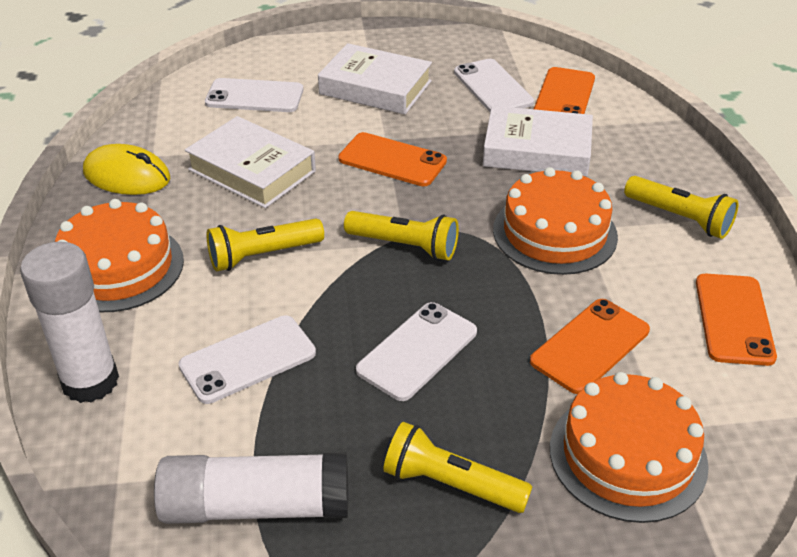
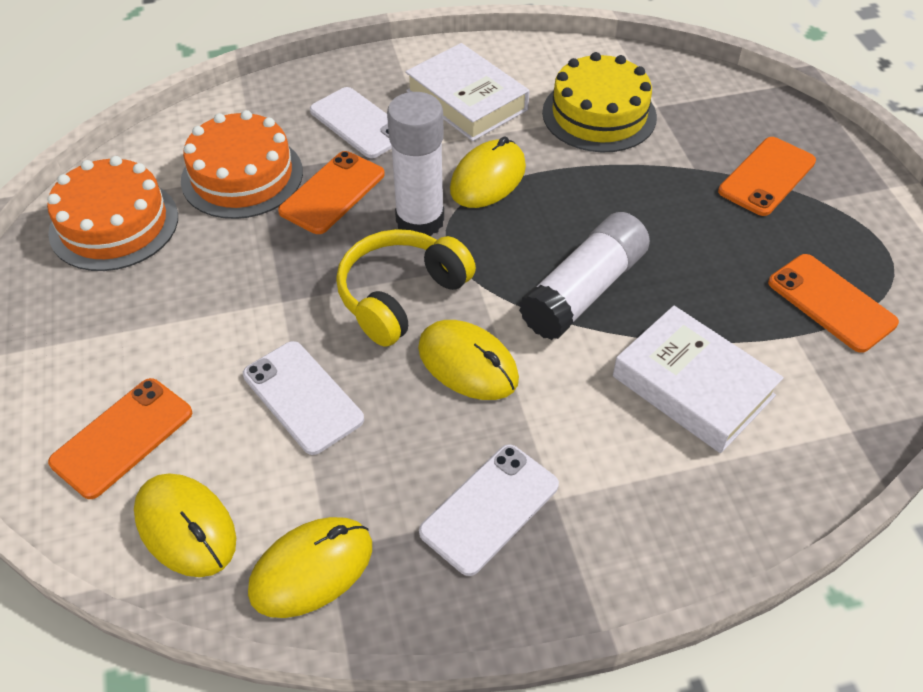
orange cake: [55,199,184,312] [493,167,618,275] [550,372,709,523] = 3 -> [47,156,178,271] [181,110,303,219] = 2
white book: [185,116,316,208] [318,43,432,115] [483,106,593,177] = 3 -> [405,43,529,141] [613,306,784,453] = 2
white phone: [179,315,316,404] [205,78,303,112] [356,302,477,401] [454,59,534,112] = 4 -> [243,341,364,455] [310,87,392,158] [419,444,559,576] = 3
yellow cake: none = 0 -> [542,52,657,152] = 1
yellow flashlight: [206,218,324,272] [344,211,459,260] [383,422,533,513] [624,176,738,239] = 4 -> none = 0
yellow headphones: none = 0 -> [336,229,476,347] = 1
yellow mouse: [83,144,170,195] = 1 -> [134,473,236,577] [248,517,372,618] [418,320,519,400] [450,136,526,208] = 4

